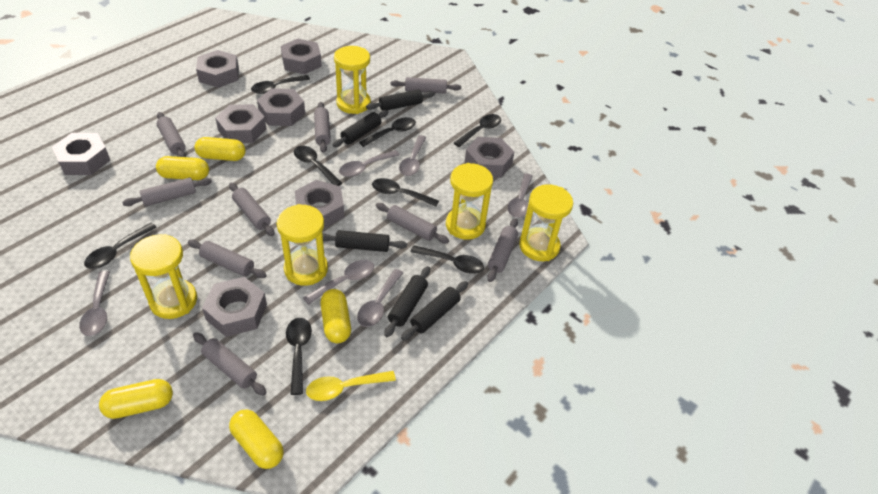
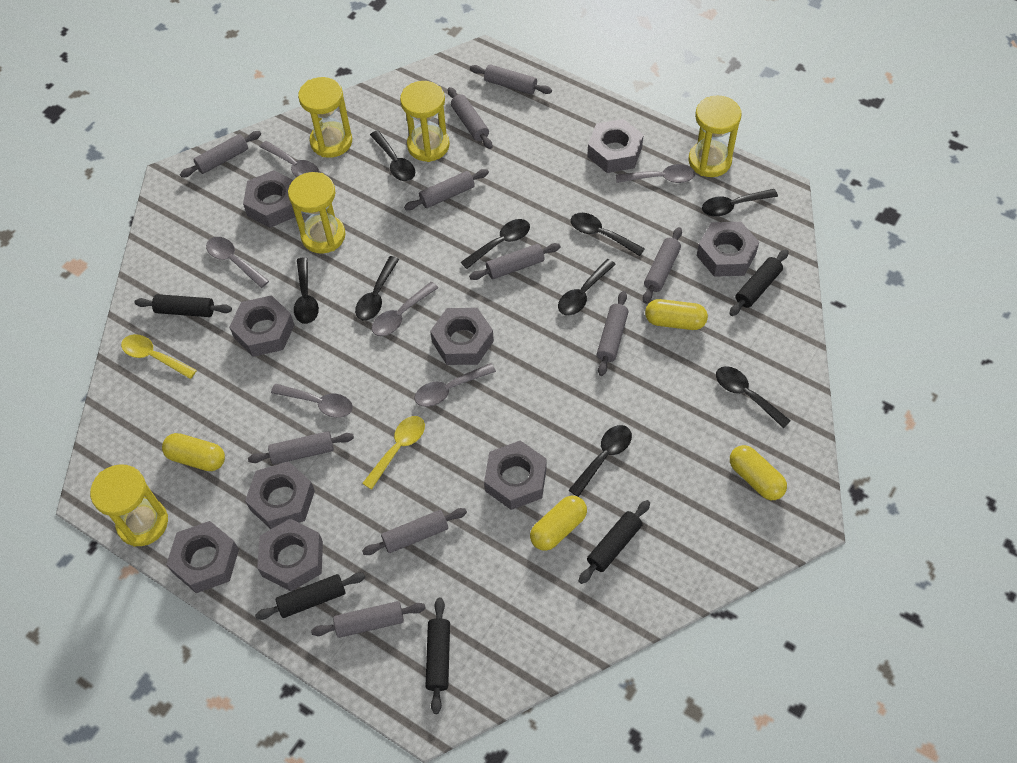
black spoon: [84,223,157,269] [251,75,310,94] [286,318,312,395] [294,146,342,186] [359,117,416,147] [372,178,439,207] [411,245,484,274] [454,114,501,147] = 8 -> [294,257,319,324] [355,256,399,321] [370,130,415,181] [461,219,530,269] [558,259,616,316] [569,425,632,497] [571,213,645,256] [702,189,778,217] [716,366,791,428] = 9
grey nut: [52,133,110,175] [196,50,239,88] [202,277,267,337] [215,104,267,143] [257,88,305,126] [281,39,322,74] [295,180,344,229] [465,137,514,178] = 8 -> [166,521,239,593] [229,295,294,357] [243,170,295,228] [245,461,315,529] [257,519,323,591] [430,308,494,365] [484,441,547,510] [587,119,643,173] [697,222,759,277] = 9
grey rolling pin: [122,177,212,206] [157,112,186,157] [188,240,267,278] [193,332,267,396] [229,183,275,236] [314,102,331,153] [376,203,449,244] [391,77,461,94] [487,218,518,282] = 9 -> [180,131,261,177] [248,431,354,465] [311,601,426,638] [362,508,467,555] [404,169,489,210] [448,87,492,149] [469,243,561,280] [470,64,552,94] [597,291,628,376] [643,227,682,303] = 10
yellow capsule: [99,379,173,419] [156,156,209,180] [194,137,246,161] [229,409,284,469] [320,289,351,343] = 5 -> [162,433,225,471] [530,496,587,551] [645,299,708,330] [730,445,787,500] = 4
yellow spoon: [306,371,396,401] = 1 -> [121,334,197,379] [362,416,425,490] = 2

